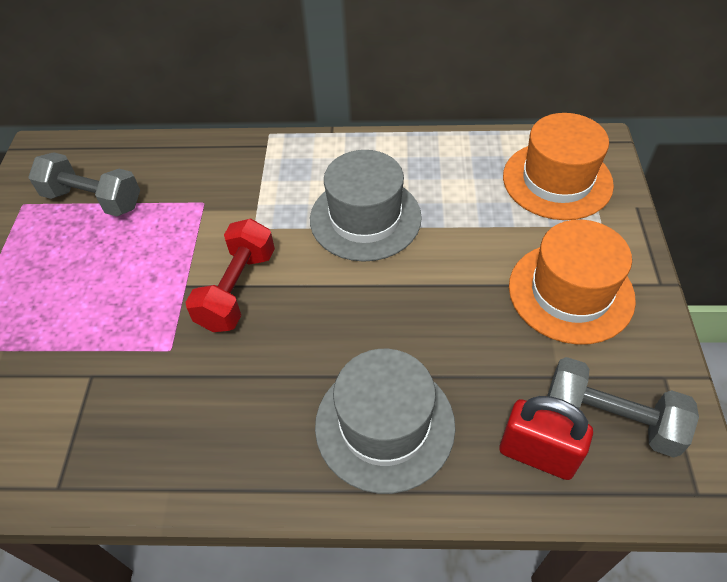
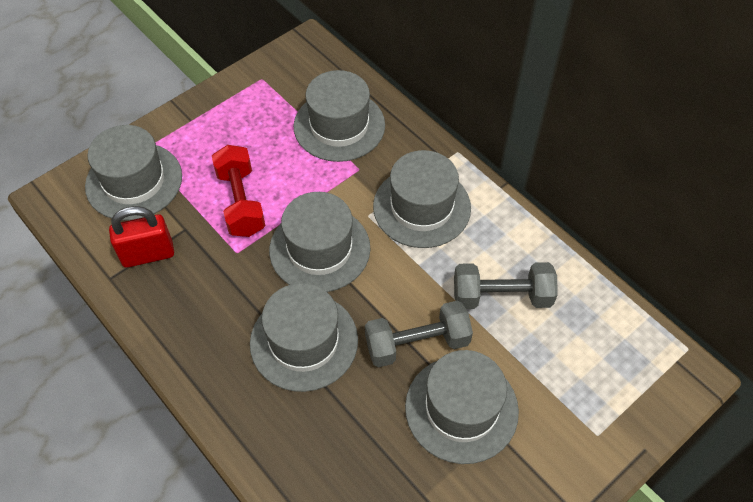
grey hat: [310,150,422,262] [315,349,455,494] = 2 -> [85,125,182,221] [250,283,358,392] [269,192,370,292] [294,70,385,162] [373,150,471,248] [405,350,519,464] = 6
orange hat: [503,113,614,220] [509,219,636,345] = 2 -> none = 0

